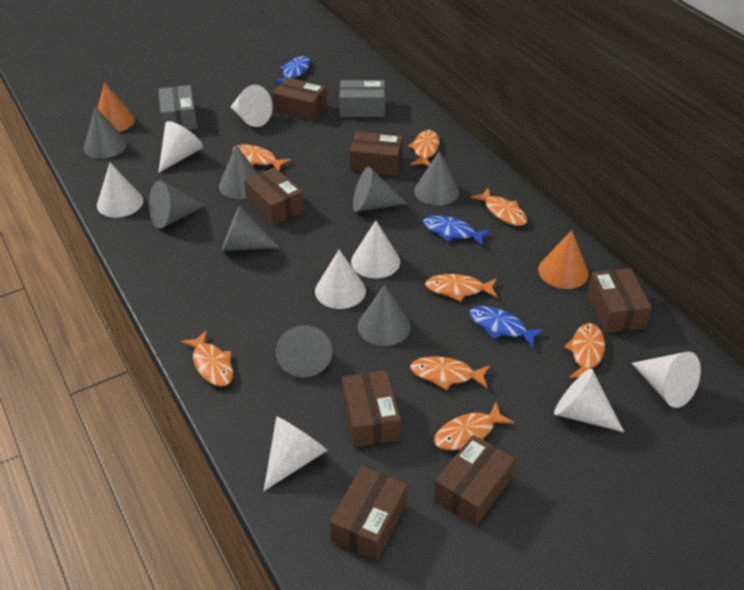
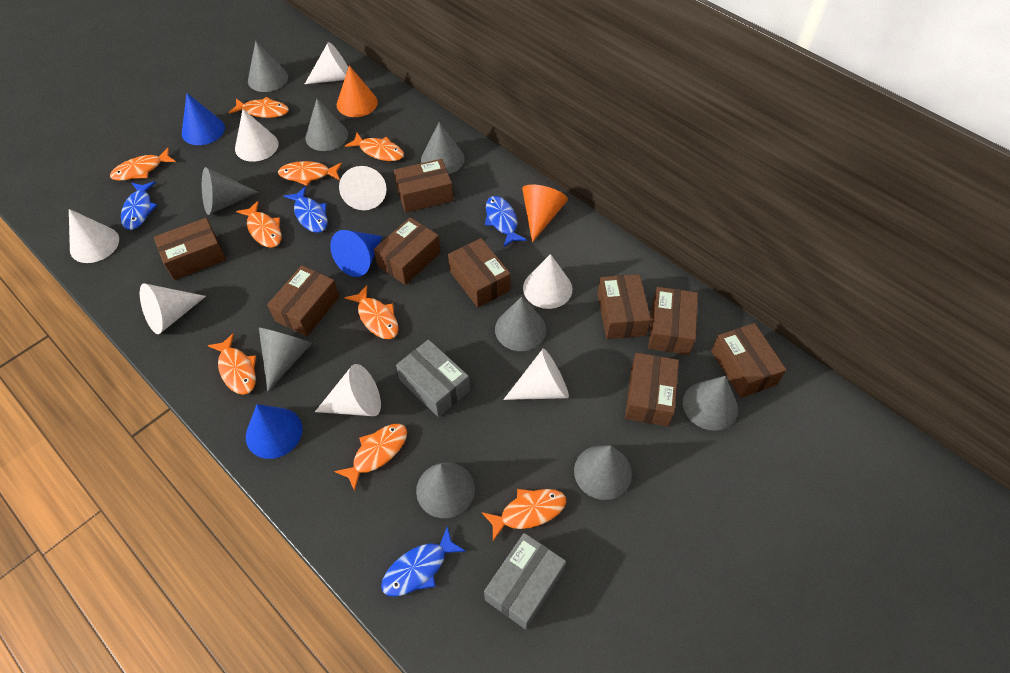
blue cone: none = 0 -> [182,93,225,145] [246,404,302,459] [330,230,383,277] = 3
blue fish: [274,56,310,83] [423,215,491,246] [469,306,544,348] = 3 -> [121,181,157,230] [284,186,328,233] [381,526,466,597] [485,196,527,247] = 4
brown box: [244,167,304,226] [272,77,327,122] [330,466,407,561] [342,370,401,448] [350,131,403,176] [434,435,515,526] [587,268,652,333] = 7 -> [154,218,226,280] [267,265,340,337] [374,217,441,285] [394,159,453,213] [448,238,511,307] [597,274,651,339] [625,353,679,427] [648,287,698,355] [711,323,786,398] = 9
grey cone: [84,106,127,159] [149,181,206,229] [219,145,258,199] [222,206,280,251] [276,325,332,377] [353,167,408,212] [358,285,411,346] [414,151,459,206] = 8 -> [202,167,258,215] [248,41,288,92] [259,328,312,392] [305,99,348,151] [416,462,475,518] [421,122,465,174] [495,296,546,351] [574,446,632,500] [683,376,738,431] = 9
orange fish: [181,330,233,387] [232,145,291,170] [408,130,440,166] [410,356,490,391] [425,274,498,302] [434,402,514,450] [471,188,527,226] [564,323,605,378] = 8 -> [110,148,176,181] [207,333,256,395] [229,97,289,118] [236,201,281,248] [278,161,342,186] [334,424,407,492] [345,133,404,161] [345,285,399,339] [482,489,566,541] = 9

